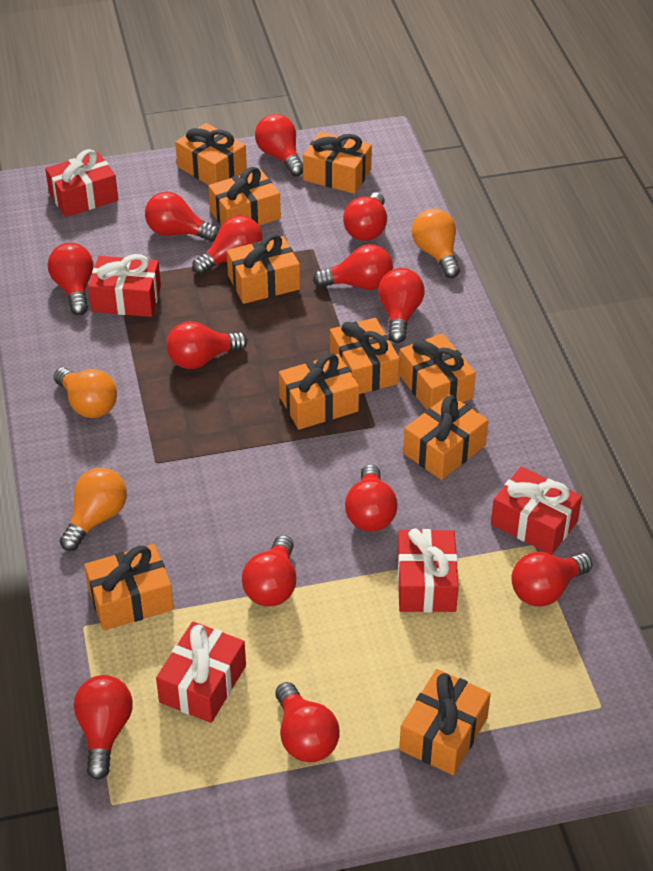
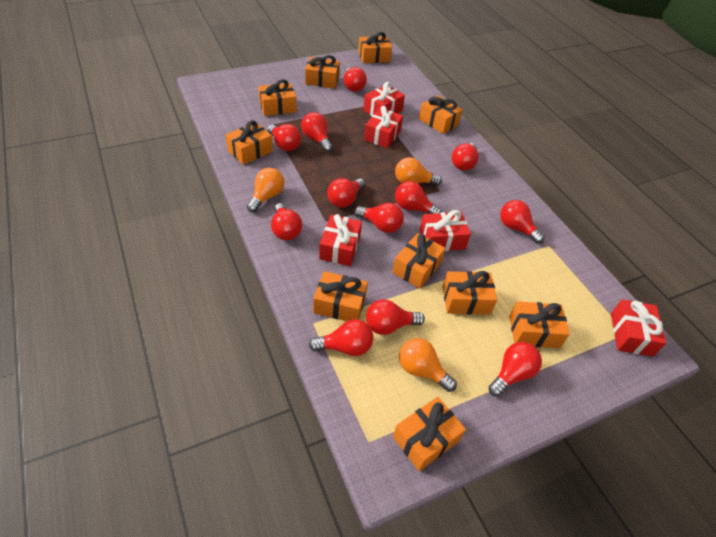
red light bulb: [48,243,94,315] [74,675,133,780] [145,192,219,242] [167,321,247,369] [192,216,263,275] [242,535,296,606] [255,114,303,176] [275,682,340,762] [313,244,393,290] [343,192,387,241] [345,464,397,531] [378,268,425,343] [511,552,592,607] = 13 -> [267,124,301,151] [271,203,302,240] [301,112,333,152] [309,319,374,356] [327,178,365,208] [344,67,367,92] [354,203,404,233] [366,299,425,335] [395,181,442,214] [452,143,479,170] [488,342,542,397] [500,200,545,244] = 12

